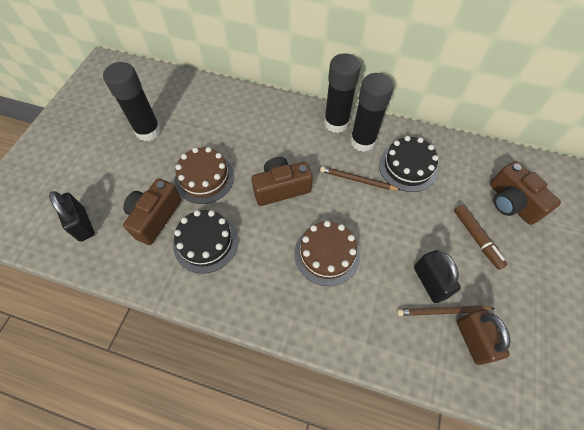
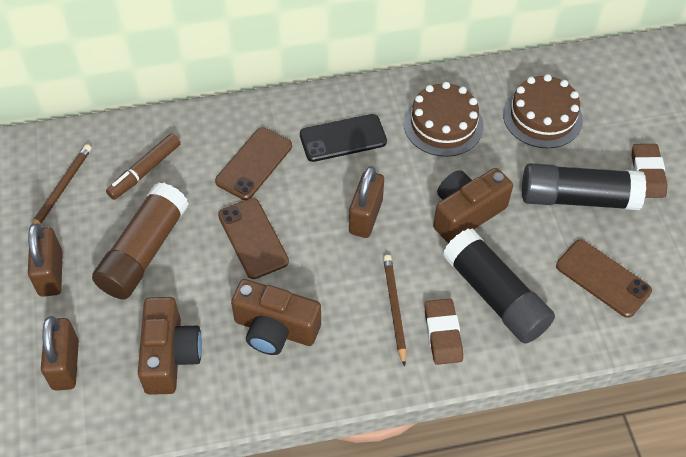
black cake: [173,210,238,274] [379,136,438,192] = 2 -> none = 0
black glue stick: [103,62,161,141] [324,53,361,133] [350,73,394,152] = 3 -> [443,229,555,344] [522,163,646,210] = 2
black padlock: [49,191,95,242] [414,250,461,303] = 2 -> none = 0
black phone: none = 0 -> [300,114,387,162] = 1
brown eraser: none = 0 -> [425,299,463,365] [632,144,668,198] = 2
brown glue stick: none = 0 -> [92,182,189,299] = 1
brown padlock: [457,309,511,365] = 1 -> [28,223,63,297] [41,316,79,391] [349,166,384,238] = 3
brown phone: none = 0 -> [215,127,292,200] [218,198,289,279] [556,240,652,318] = 3

